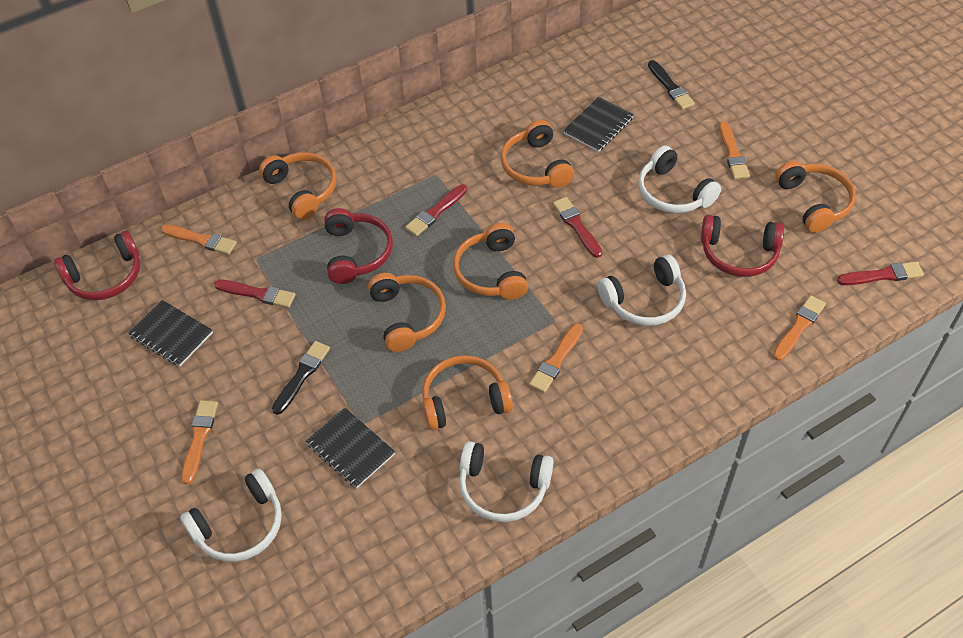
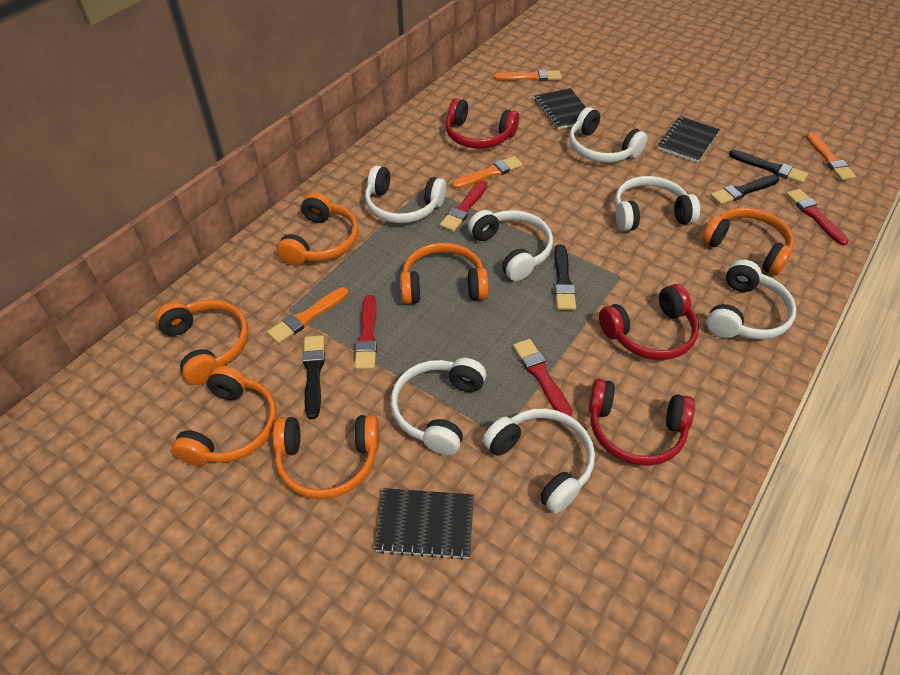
black brush: [272,341,330,415] [648,60,695,110] = 2 -> [303,335,325,419] [554,244,576,310] [710,175,779,205] [729,150,808,183] = 4
orange brush: [161,224,237,255] [181,400,218,484] [529,323,583,393] [719,121,750,179] [773,295,826,361] = 5 -> [267,287,348,344] [452,156,523,189] [494,70,561,81] [806,132,856,181] = 4
white headphones: [180,469,282,562] [459,441,553,522] [598,255,686,326] [638,146,721,213] = 4 -> [365,165,446,223] [391,358,486,455] [468,210,553,281] [483,408,595,513] [569,107,647,163] [615,176,700,231] [706,259,796,339] = 7

